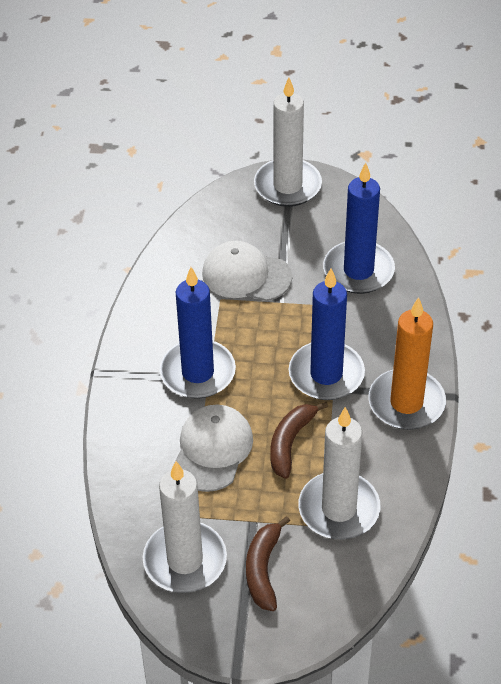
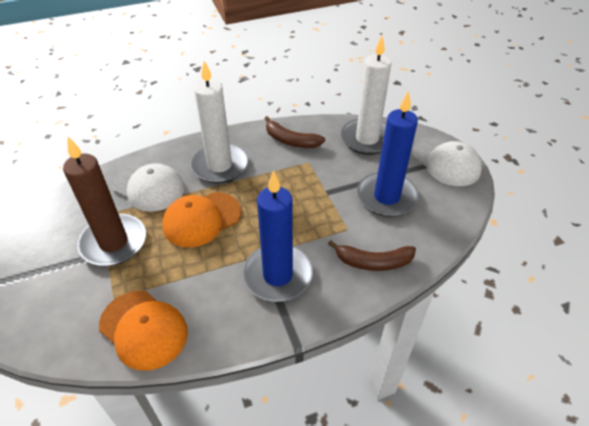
blue candle: [160,267,236,399] [289,268,365,400] [323,163,395,294] = 3 -> [242,170,313,302] [357,91,419,217] = 2
brown candle: none = 0 -> [63,137,146,266] = 1
orange candle: [368,297,446,430] = 1 -> none = 0
orange cap: none = 0 -> [99,291,188,371] [162,192,241,248] = 2
white candle: [143,461,227,593] [254,77,322,207] [298,407,380,539] = 3 -> [190,61,248,183] [341,36,391,155] = 2

